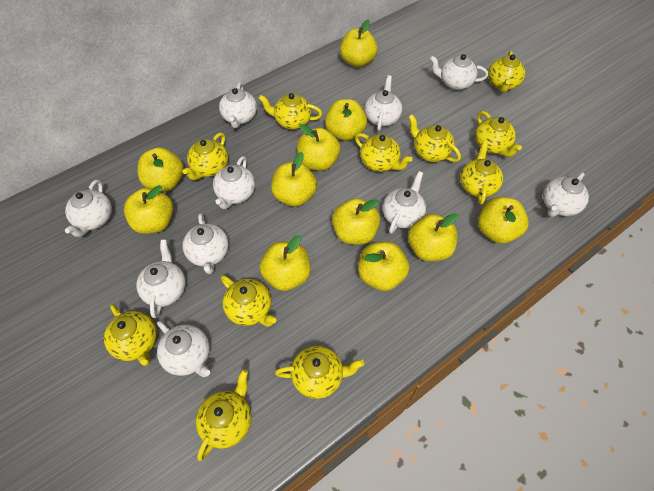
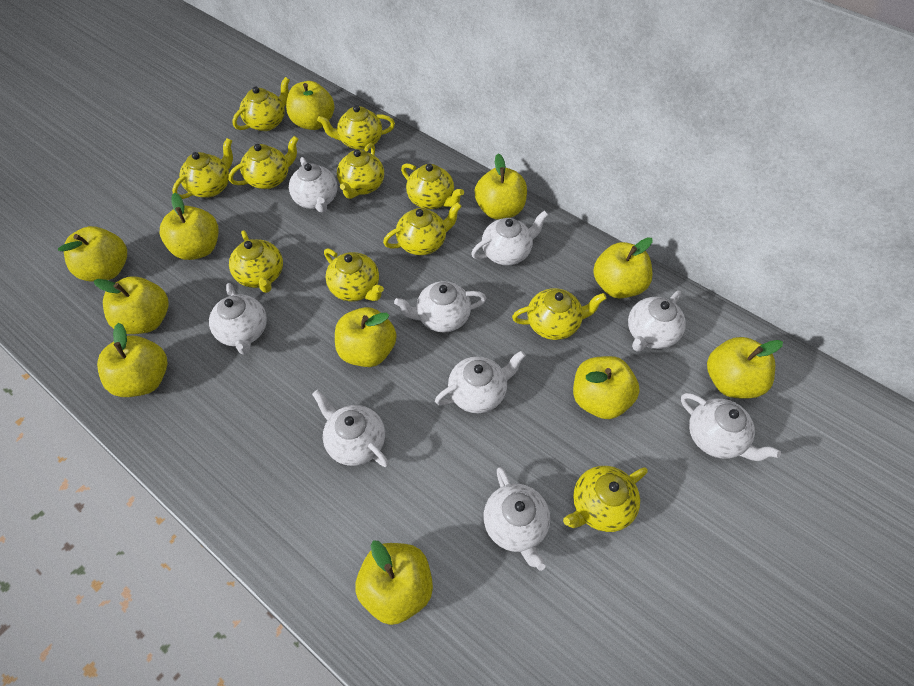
white teapot: [65,180,112,237] [136,239,186,318] [157,321,210,377] [183,213,229,274] [213,156,255,210] [219,82,257,128] [364,75,402,131] [382,171,426,234] [430,54,488,90] [543,172,589,217] = 10 -> [209,283,267,355] [289,157,338,213] [312,390,389,467] [394,281,486,332] [435,351,526,413] [471,211,548,265] [484,467,550,571] [628,290,686,351] [681,393,781,461] = 9

